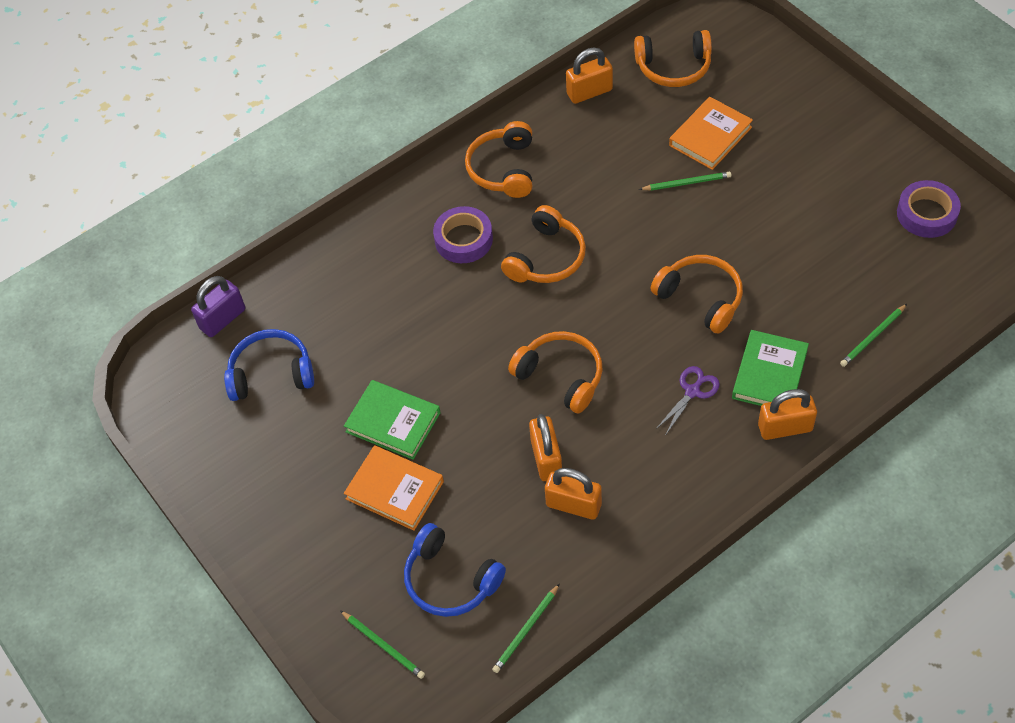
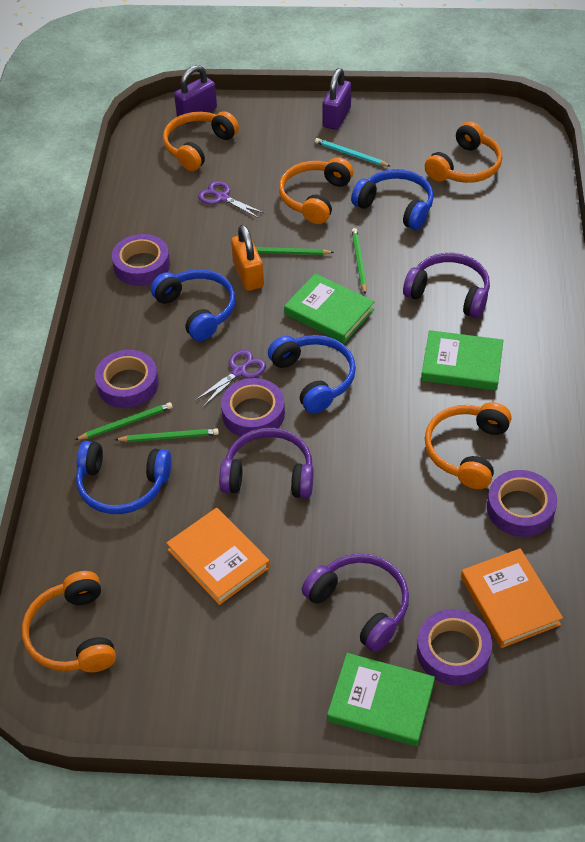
blue headphones: [224,329,314,401] [404,523,506,617] = 2 -> [76,441,171,514] [151,269,236,341] [268,335,356,414] [351,169,434,230] = 4
green book: [344,380,441,460] [732,330,809,406] = 2 -> [284,273,375,343] [327,653,435,746] [421,330,503,390] = 3
orange padlock: [529,414,562,481] [545,468,602,520] [566,48,613,104] [758,389,817,440] = 4 -> [231,225,264,291] = 1
purple headphones: none = 0 -> [219,428,313,499] [302,553,409,652] [403,253,490,318] = 3
purple padlock: [191,276,245,337] = 1 -> [174,65,217,124] [322,68,351,130] = 2
purple scissors: [656,366,720,436] = 1 -> [196,350,266,407] [198,181,265,218] = 2
purple tape: [433,206,493,263] [897,180,961,238] = 2 -> [95,350,159,408] [112,234,170,286] [221,378,285,437] [417,609,492,685] [487,470,557,537] = 5
turquoise pencil: none = 0 -> [315,138,390,166] = 1

